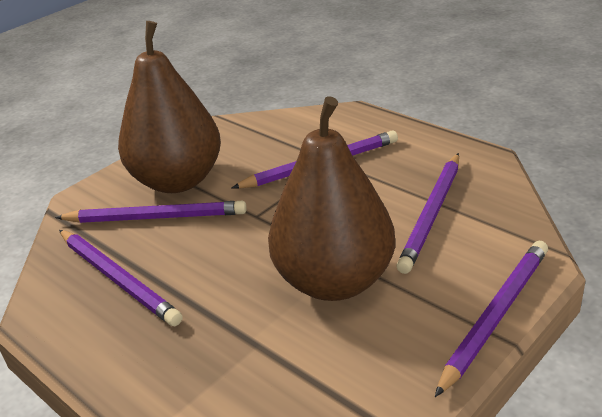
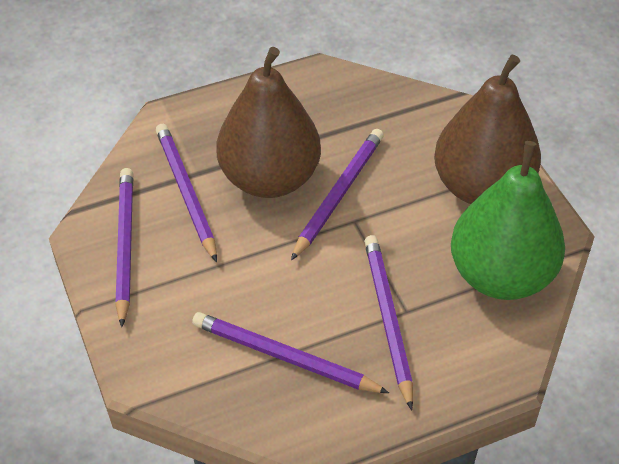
green pear: none = 0 -> [451,141,565,300] = 1

